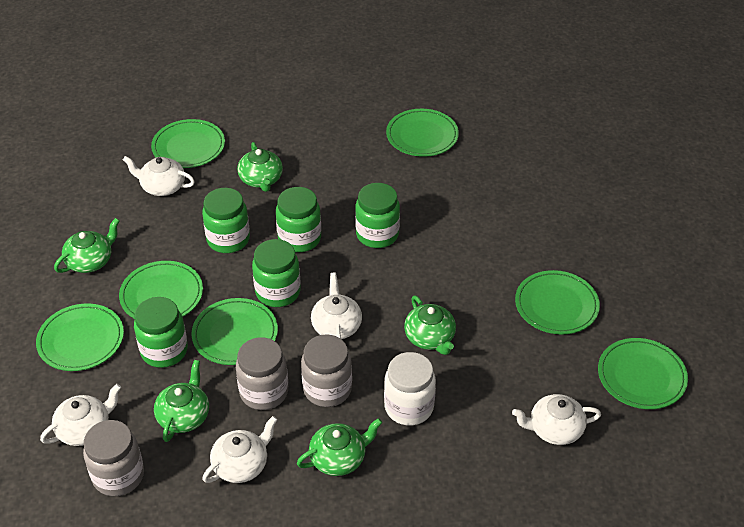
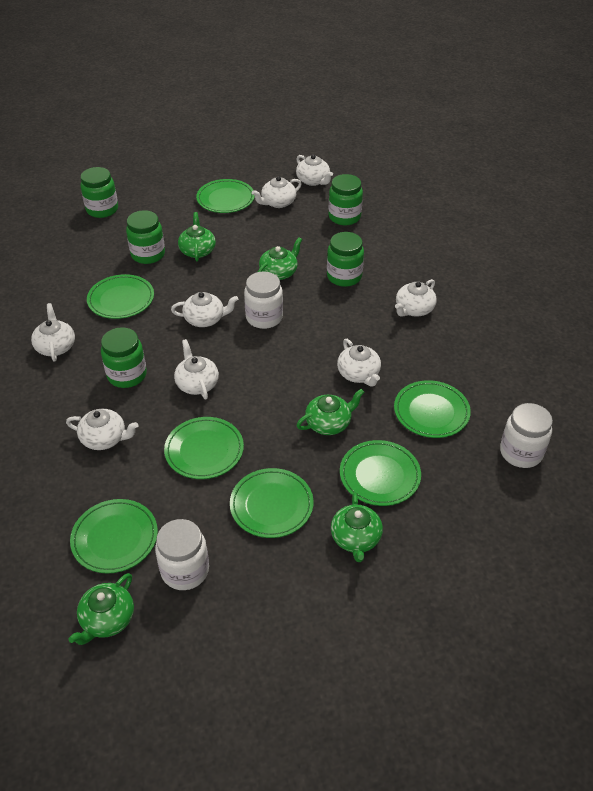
grey jar: [83,420,144,496] [236,337,288,410] [301,334,352,407] = 3 -> none = 0
white jar: [384,352,436,425] = 1 -> [155,519,209,590] [244,271,283,329] [500,403,553,468] = 3
white teapot: [40,384,121,446] [123,156,195,196] [202,416,277,483] [311,273,362,339] [512,394,601,445] = 5 -> [31,303,75,361] [66,409,139,450] [171,292,238,327] [174,339,219,400] [252,176,302,208] [296,154,333,186] [337,339,381,387] [395,279,437,317] = 8

